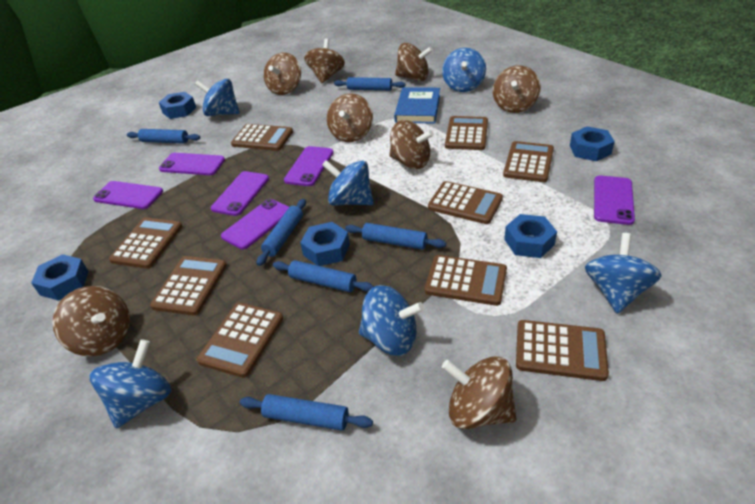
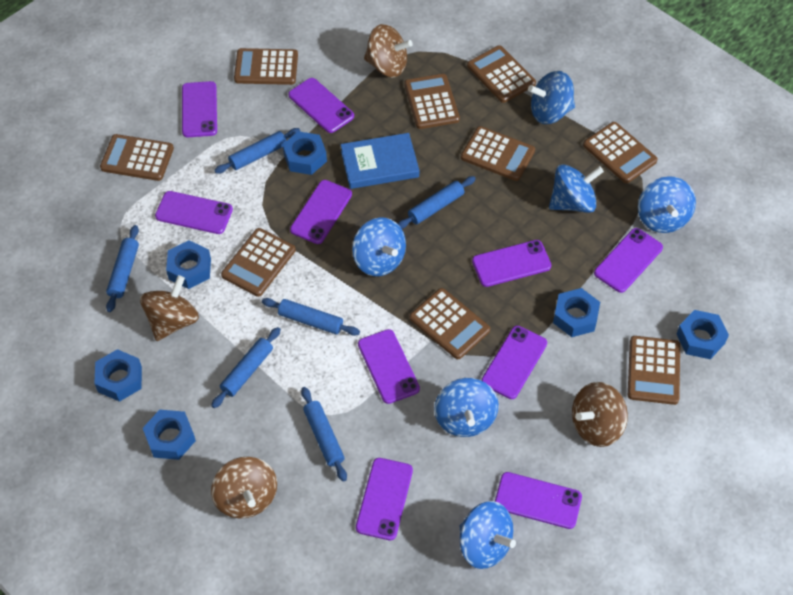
blue nut: [31,254,89,301] [159,92,196,119] [300,222,350,266] [504,214,557,258] [570,126,615,161] = 5 -> [94,349,142,402] [143,410,196,460] [166,240,211,289] [283,131,327,175] [553,288,600,337] [677,310,729,359] = 6
brown spinning top: [52,286,130,356] [264,52,301,95] [304,38,345,83] [327,93,373,142] [390,120,434,169] [395,43,433,81] [442,356,516,429] [493,65,541,113] = 8 -> [140,275,199,341] [211,457,277,519] [364,24,413,77] [572,382,628,447] = 4
purple phone: [93,181,163,209] [159,153,225,175] [211,171,269,216] [221,199,289,249] [284,146,334,186] [594,176,635,225] = 6 -> [155,191,233,234] [182,81,217,137] [288,78,354,133] [290,180,352,244] [356,458,413,540] [358,329,420,404] [472,240,551,287] [481,326,547,399] [495,472,582,529] [594,228,663,293] = 10

